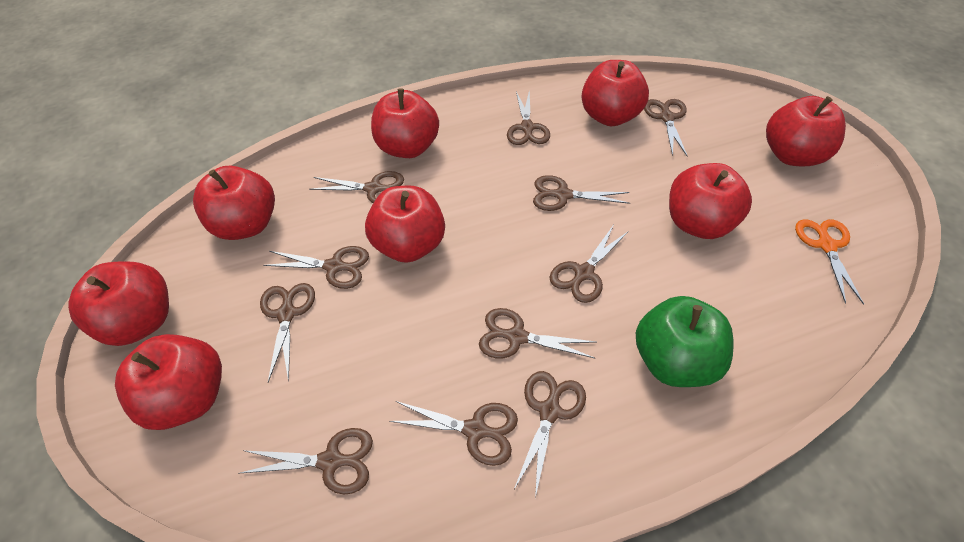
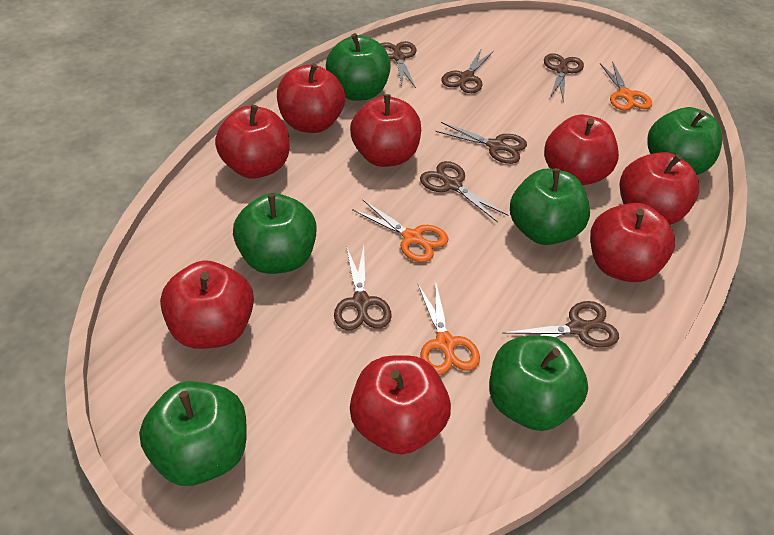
brown scissors: [240,428,373,494] [260,283,315,382] [263,246,369,289] [309,171,404,203] [389,401,518,466] [479,308,596,359] [507,90,550,145] [514,371,586,498] [533,175,630,211] [550,225,629,303] [644,99,687,156] = 11 -> [334,246,391,331] [380,41,416,88] [420,161,508,222] [435,122,527,164] [441,48,494,93] [502,301,619,348] [544,53,584,102] = 7
green apple: [636,296,734,387] = 1 -> [139,381,247,486] [233,193,317,274] [326,33,391,101] [489,336,588,431] [510,168,590,245] [647,107,722,175] = 6
orange scissors: [795,219,864,305] = 1 -> [352,200,449,262] [418,280,480,375] [600,61,652,111] = 3

